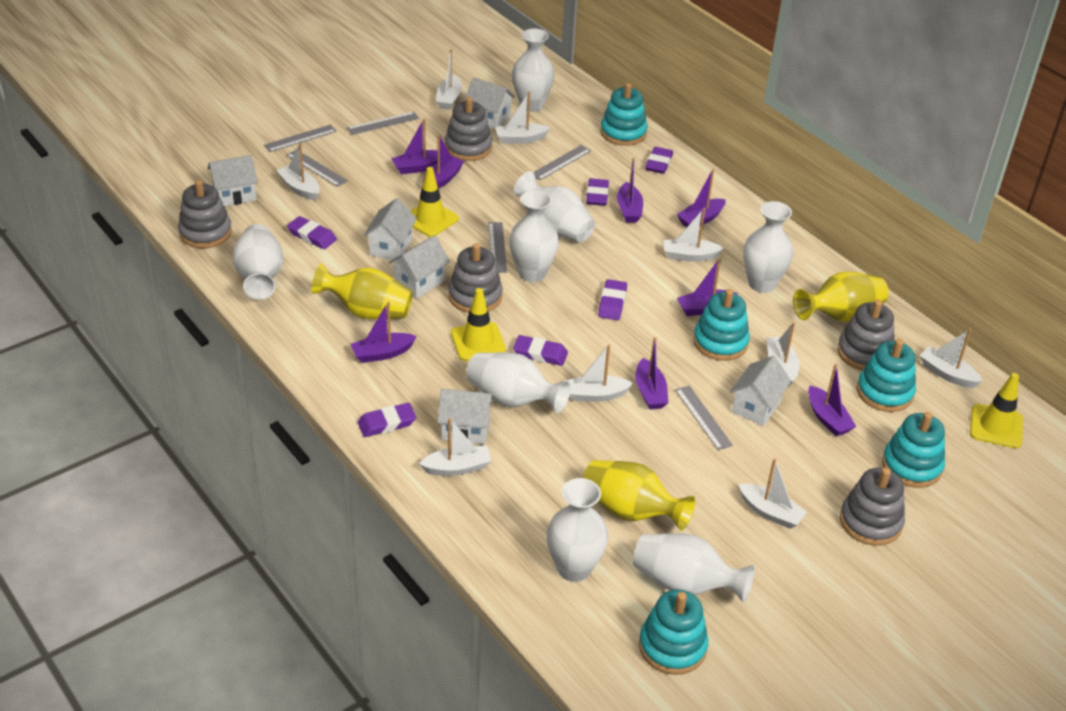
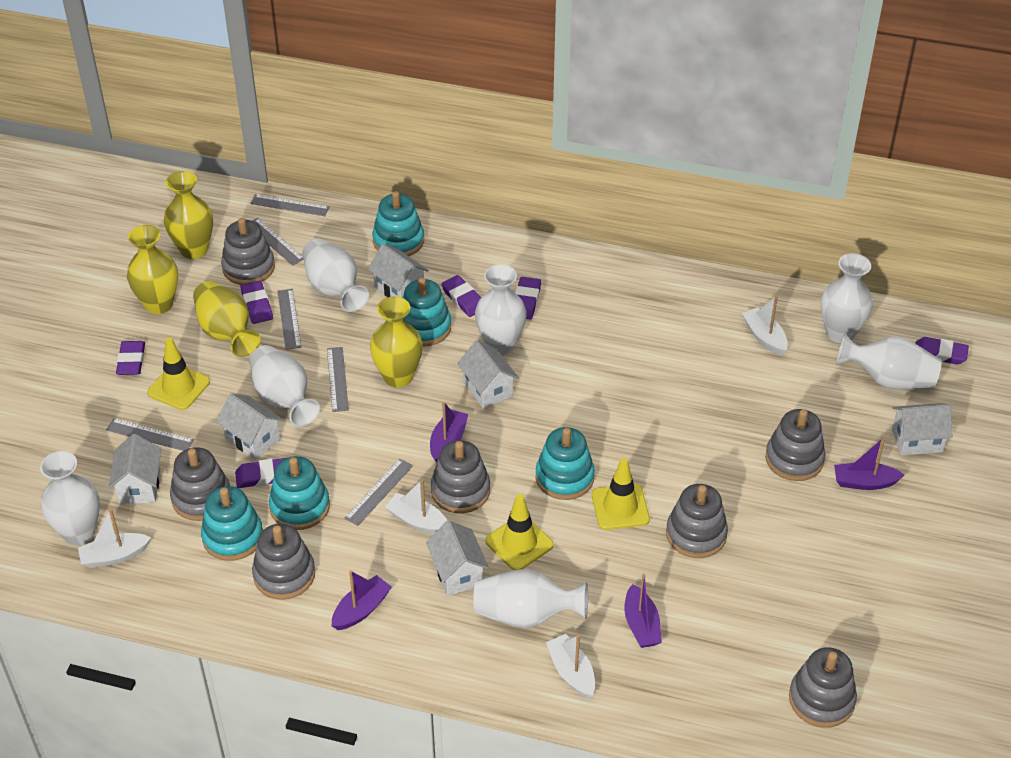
grey stacking toy: [178,180,232,249] [445,97,492,161] [448,243,503,313] [837,300,895,370] [840,468,905,546] = 5 -> [170,447,230,521] [221,218,275,285] [252,523,315,599] [431,440,490,513] [666,484,728,558] [765,409,826,481] [789,647,857,728] = 7
purple boat: [351,302,417,363] [391,119,437,174] [423,135,464,188] [617,158,643,222] [635,337,668,410] [677,169,726,227] [677,258,738,316] [808,364,856,436] = 8 -> [332,570,392,630] [430,402,468,463] [624,574,662,648] [834,437,904,490] = 4
white boat: [276,143,320,200] [419,418,491,476] [436,49,462,110] [495,92,550,144] [565,344,633,402] [664,208,724,262] [739,458,807,529] [766,322,799,387] [920,328,983,388] = 9 -> [78,509,151,568] [385,479,448,534] [546,634,595,698] [742,296,788,355] = 4
white vase: [232,224,284,300] [466,352,571,413] [509,190,559,282] [512,28,555,112] [514,171,595,242] [547,478,608,582] [633,533,755,602] [743,201,793,293] = 8 -> [40,451,100,545] [249,345,320,426] [302,239,369,312] [473,569,588,629] [475,264,527,355] [821,253,873,343] [836,334,942,389] = 7
yellow vase: [311,264,413,319] [583,460,695,531] [793,272,889,322] = 3 -> [127,225,178,314] [164,171,213,259] [193,281,260,357] [370,296,423,387] = 4

